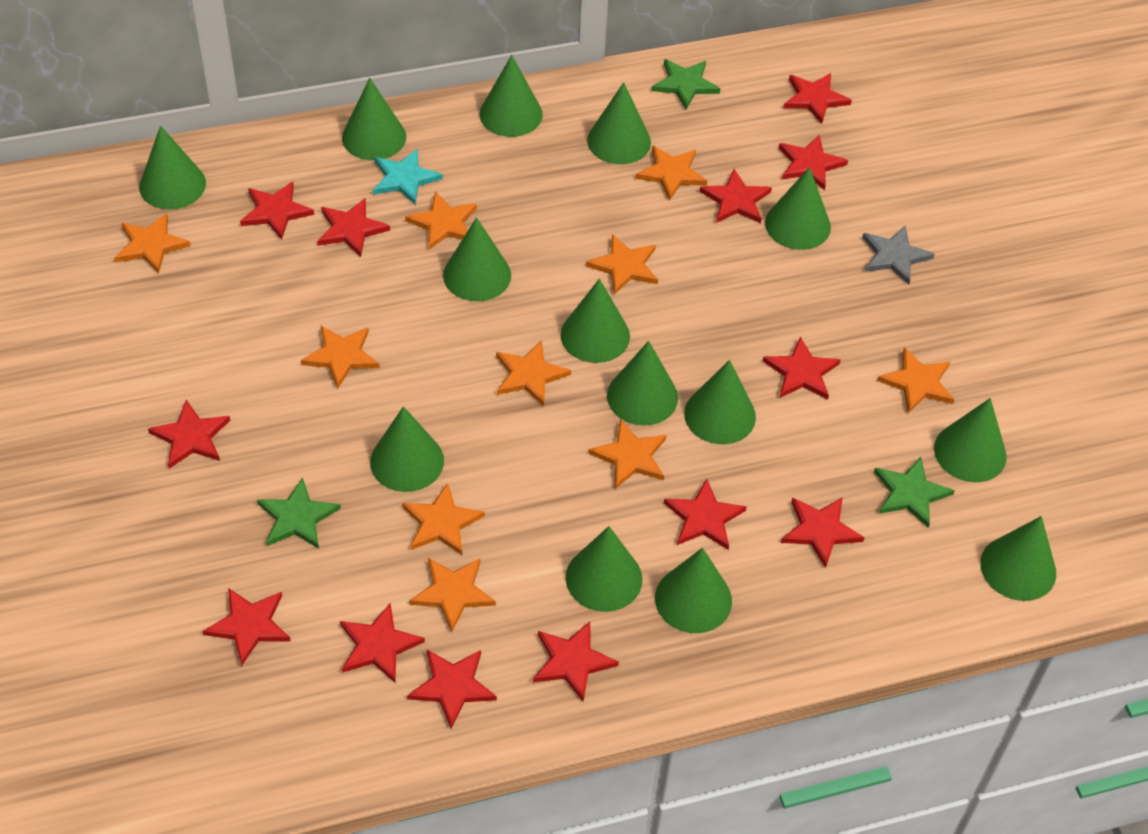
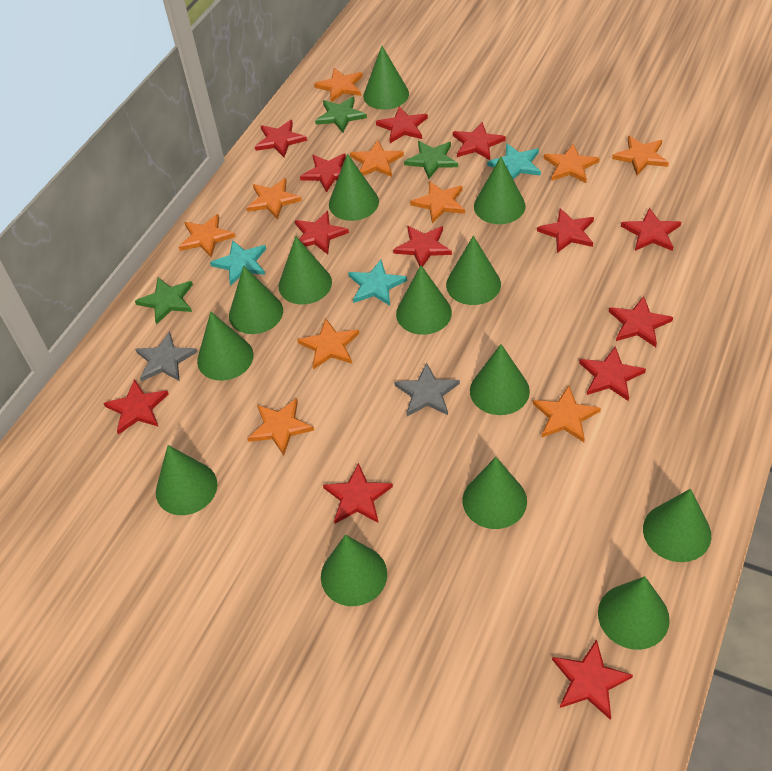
grey star: [862,225,935,285] = 1 -> [135,332,197,381] [394,363,460,416] = 2
turquoise star: [373,148,443,205] = 1 -> [210,240,266,286] [348,260,407,306] [487,143,541,179] = 3

